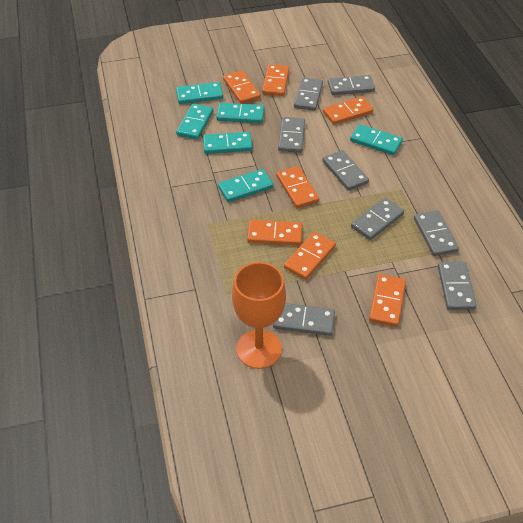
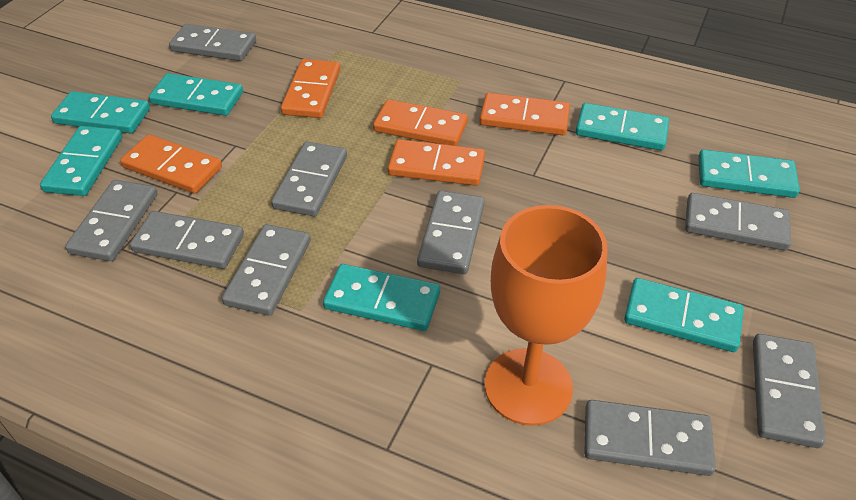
grey domino: [273,303,335,336] [278,117,305,153] [294,77,323,111] [322,150,369,191] [328,75,375,95] [351,198,404,240] [414,210,459,256] [438,262,476,310] = 8 -> [65,180,158,261] [130,211,244,269] [169,24,256,61] [222,224,311,316] [271,142,347,216] [417,191,484,274] [584,400,716,476] [685,193,791,250] [753,334,826,448] = 9
orange domino: [223,70,260,104] [247,220,302,245] [262,64,289,96] [276,166,319,208] [284,232,336,280] [323,97,374,125] [369,274,406,327] = 7 -> [120,135,222,194] [281,59,340,118] [373,99,468,146] [388,139,485,186] [479,93,570,135] = 5
turquoise domino: [176,82,223,104] [176,104,213,139] [203,132,252,154] [216,103,264,123] [218,169,273,202] [350,124,403,155] = 6 -> [40,126,122,196] [51,91,150,134] [149,73,243,116] [323,264,440,331] [576,103,669,150] [624,278,744,352] [698,149,800,198] = 7

